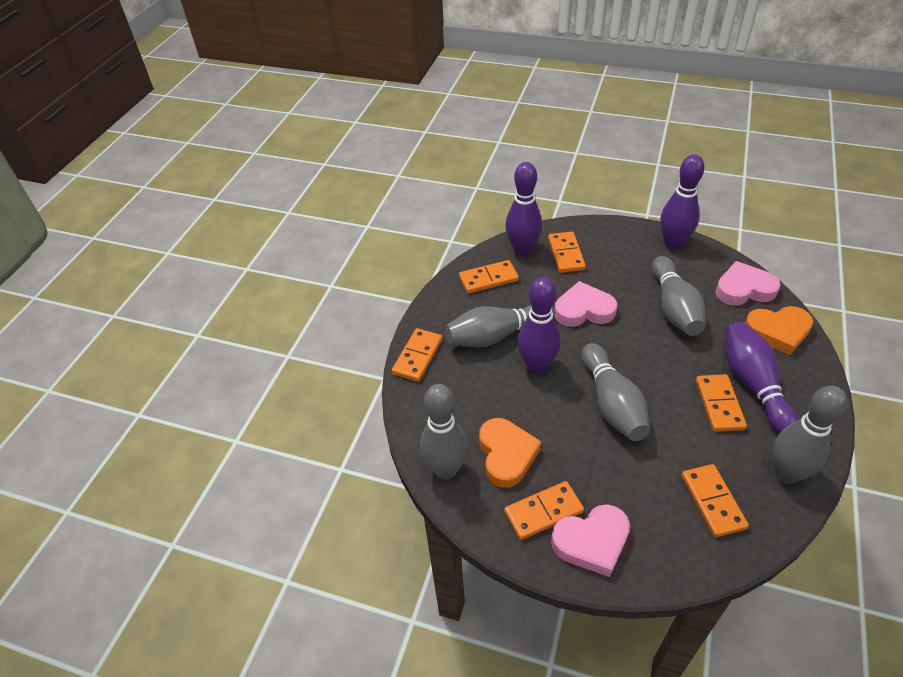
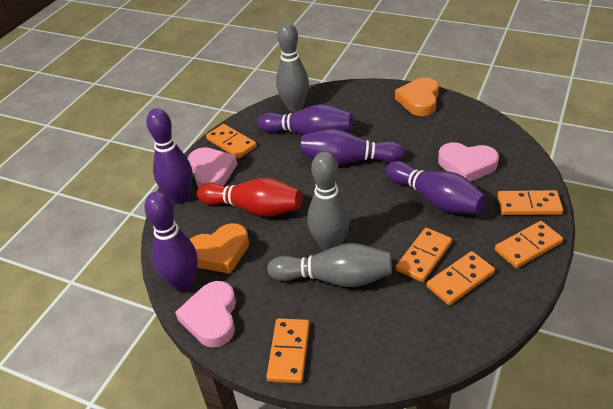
grey bowling pin: [420,384,468,479] [445,305,554,348] [582,343,650,441] [652,256,705,336] [772,386,848,484] = 5 -> [267,243,392,287] [276,22,309,112] [307,152,350,251] = 3
purple bowling pin: [505,162,542,256] [517,277,560,374] [660,154,704,250] [725,322,798,433] = 4 -> [144,192,198,292] [146,108,193,204] [257,104,353,135] [300,129,405,165] [386,161,487,214] = 5
red bowling pin: none = 0 -> [197,178,302,217] = 1

